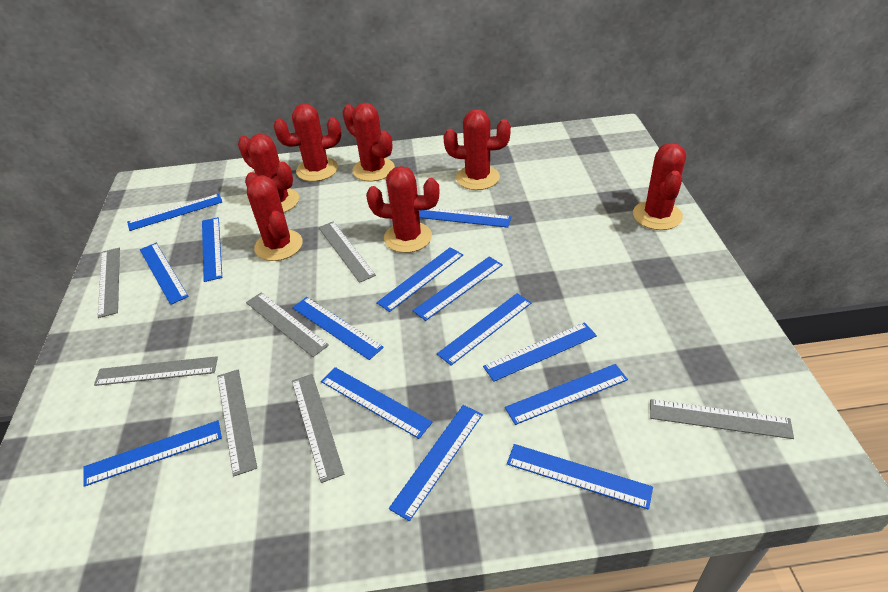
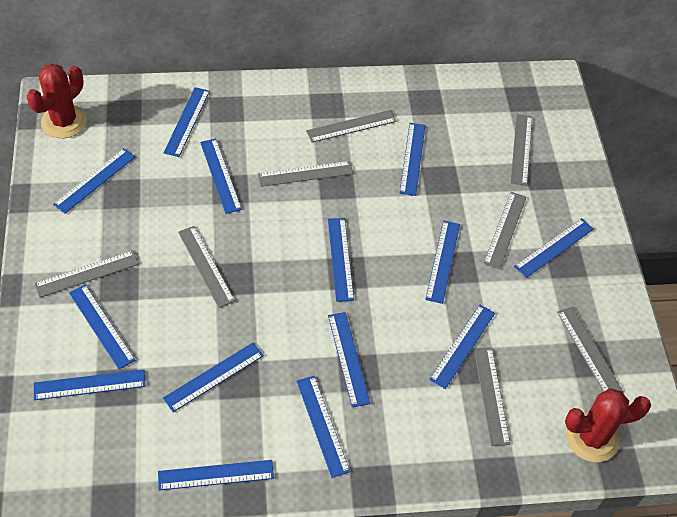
grey ruler: [94,356,218,386] [98,248,120,318] [217,369,257,477] [246,292,329,357] [292,374,344,483] [318,221,376,283] [650,399,794,439] = 7 -> [34,250,139,298] [178,226,235,308] [258,161,353,187] [306,110,397,143] [474,348,510,446] [483,192,527,270] [511,114,532,186] [557,307,624,393] = 8
red cactus: [238,134,299,212] [245,172,303,261] [274,104,341,182] [342,103,395,181] [366,166,439,253] [444,109,511,190] [633,143,686,230] = 7 -> [27,63,87,138] [565,388,651,462] = 2

